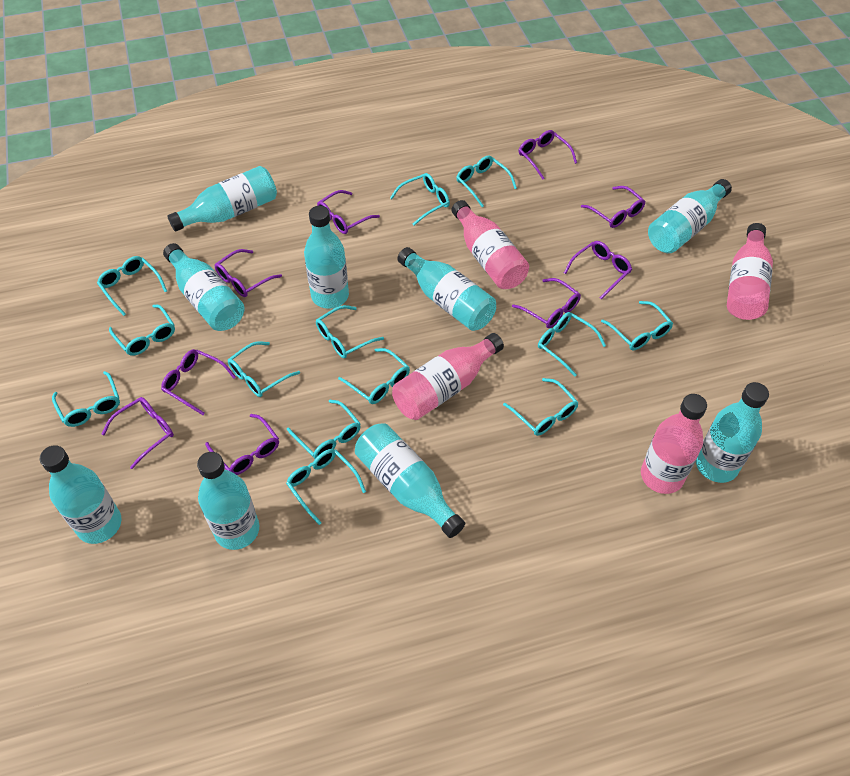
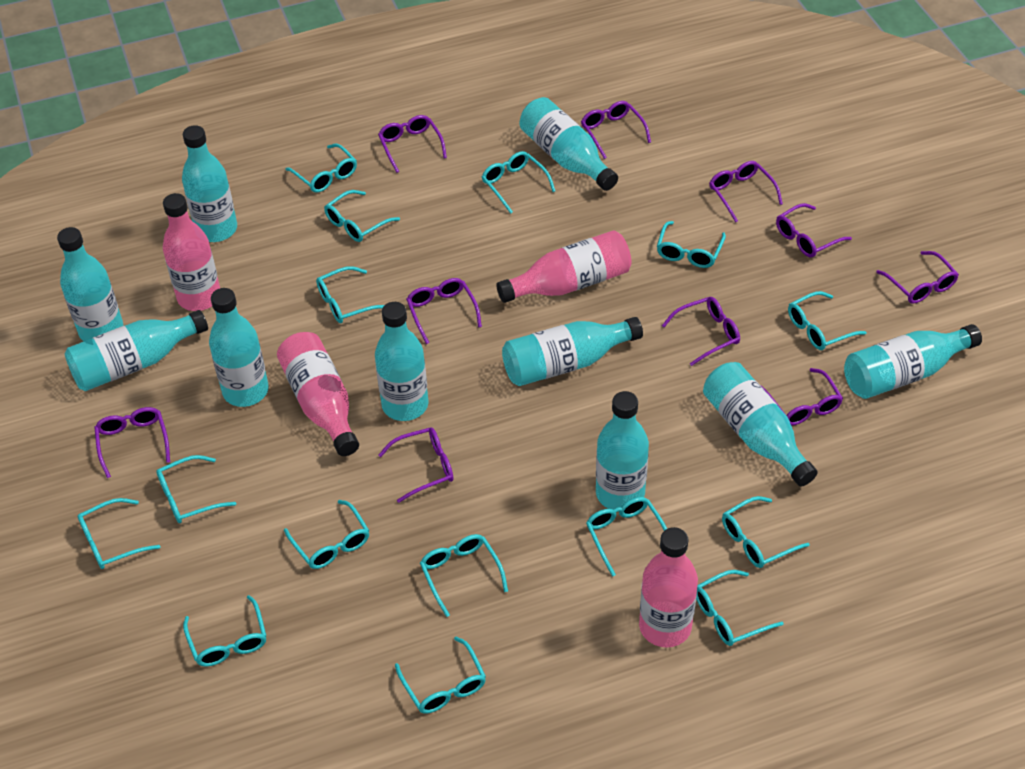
purple glasses: [102,397,174,469] [161,349,236,415] [205,414,279,475] [215,249,282,297] [317,190,380,234] [512,278,581,328] [519,130,577,180] [564,241,632,300] [581,186,646,228] = 9 -> [94,407,170,478] [378,115,447,173] [378,428,454,503] [406,278,482,344] [581,101,651,159] [662,297,740,366] [709,161,783,223] [760,368,843,425] [776,203,852,257] [876,251,959,304] = 10
turquoise bottle: [40,445,122,544] [163,243,245,331] [167,166,277,232] [197,452,259,550] [304,206,349,309] [355,423,465,538] [397,247,496,331] [648,179,732,253] [696,382,769,483] = 9 -> [57,227,123,342] [65,310,208,391] [182,125,237,242] [209,288,269,407] [375,302,429,421] [502,317,643,386] [520,97,618,191] [596,391,649,510] [703,362,818,486] [844,324,982,399] = 10
turquoise glasses: [52,371,120,427] [97,256,167,316] [109,305,175,356] [228,341,300,397] [286,449,366,525] [287,400,361,459] [316,305,384,358] [338,348,410,404] [390,173,450,226] [456,156,517,207] [503,378,579,436] [538,312,606,376] [601,301,673,350] = 13 -> [77,498,160,569] [156,455,236,523] [183,595,266,667] [284,500,369,569] [286,143,357,193] [316,266,384,323] [324,190,400,242] [395,636,486,714] [420,534,508,617] [482,151,555,214] [586,497,667,577] [657,221,726,268] [696,570,784,646] [722,496,810,568] [788,291,867,350] = 15

